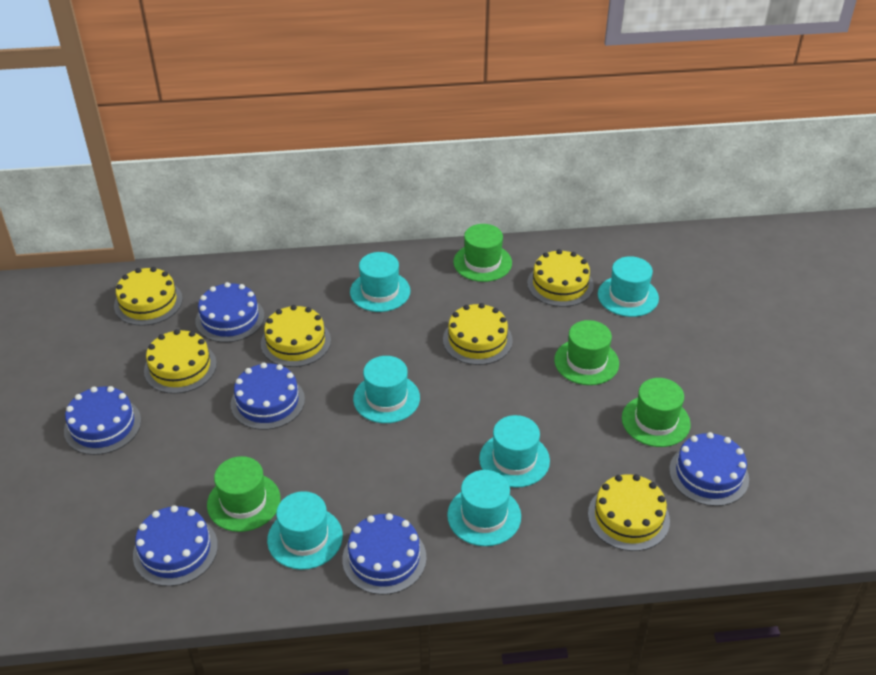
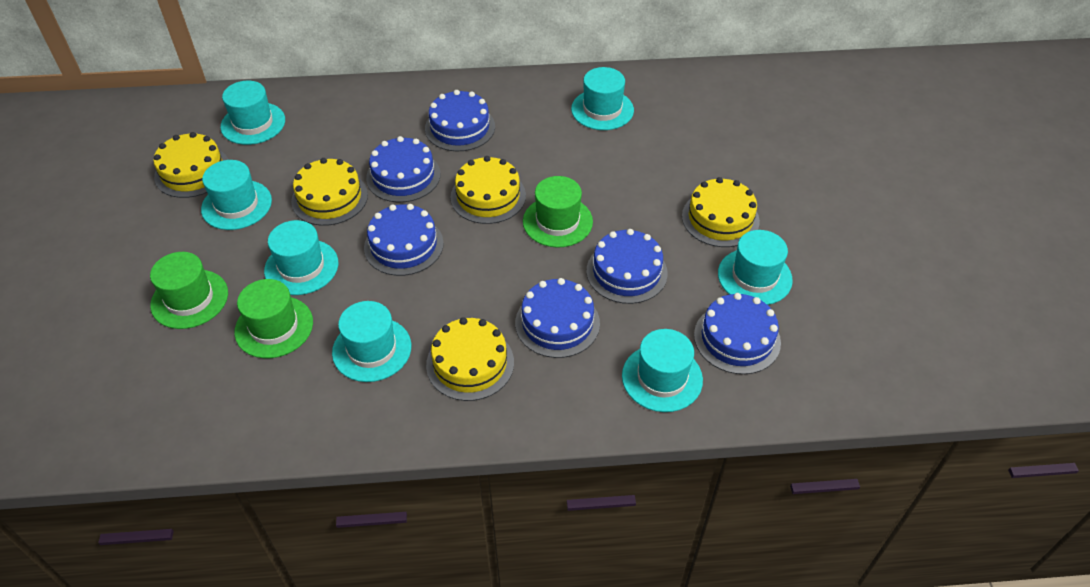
green hat: [207,456,281,532] [453,224,512,282] [554,320,619,385] [622,378,691,447] = 4 -> [150,252,228,329] [234,279,313,358] [523,176,593,248] = 3
turquoise hat: [267,491,343,570] [350,252,410,312] [353,356,420,423] [447,470,521,546] [479,415,550,488] [598,256,659,317] = 6 -> [201,160,272,230] [220,81,285,145] [264,220,339,295] [332,301,411,382] [571,67,634,130] [622,329,703,412] [718,230,793,305] = 7
yellow cake: [114,267,183,326] [144,329,217,394] [261,305,331,367] [443,303,513,365] [527,249,594,307] [588,474,670,551] = 6 -> [153,132,229,198] [291,158,368,226] [426,317,514,401] [450,156,526,224] [682,177,760,247] = 5

